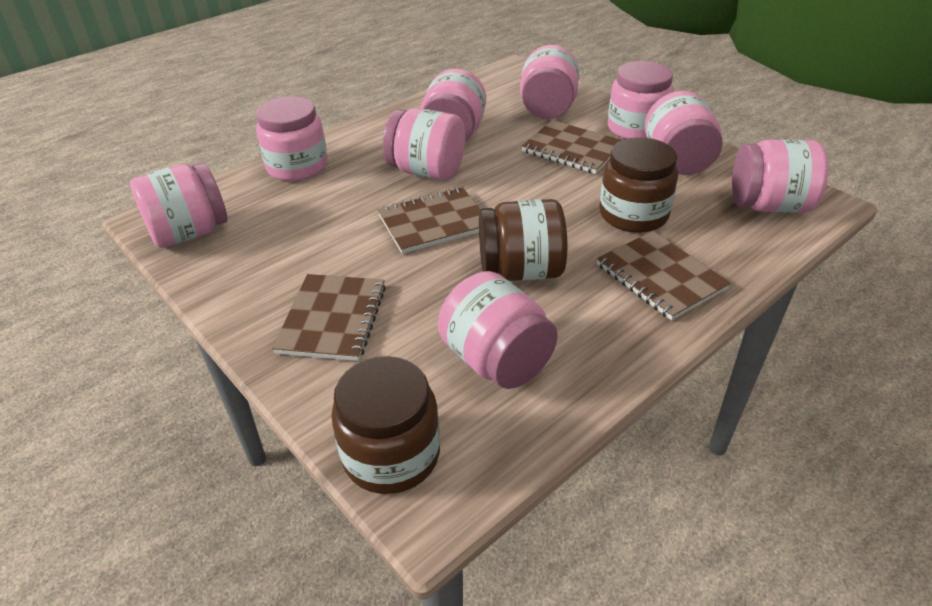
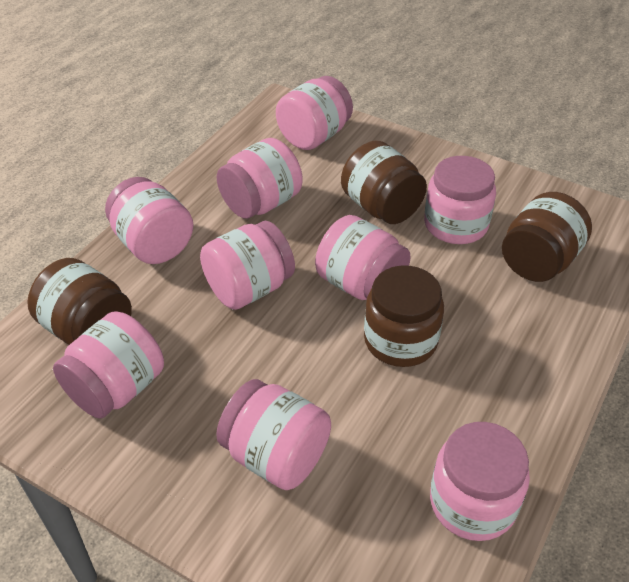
brown jar: [331,356,440,494] [479,199,567,281] [599,137,678,233] = 3 -> [27,258,132,345] [341,141,427,224] [364,265,444,367] [502,192,592,282] = 4
brown notebook: [272,274,386,361] [377,187,480,254] [522,120,622,174] [597,231,731,320] = 4 -> none = 0

